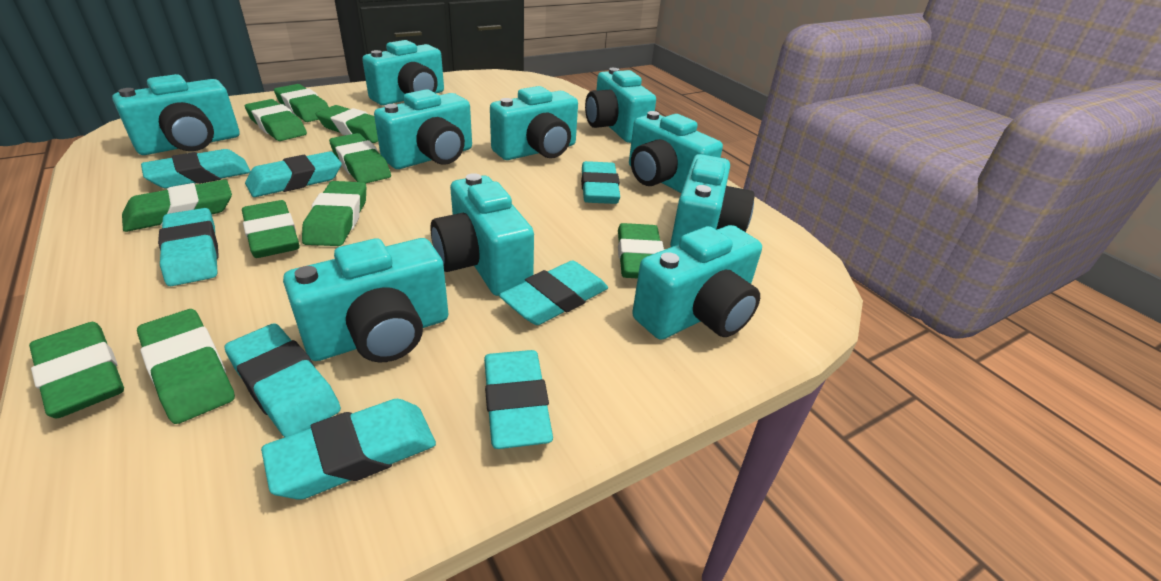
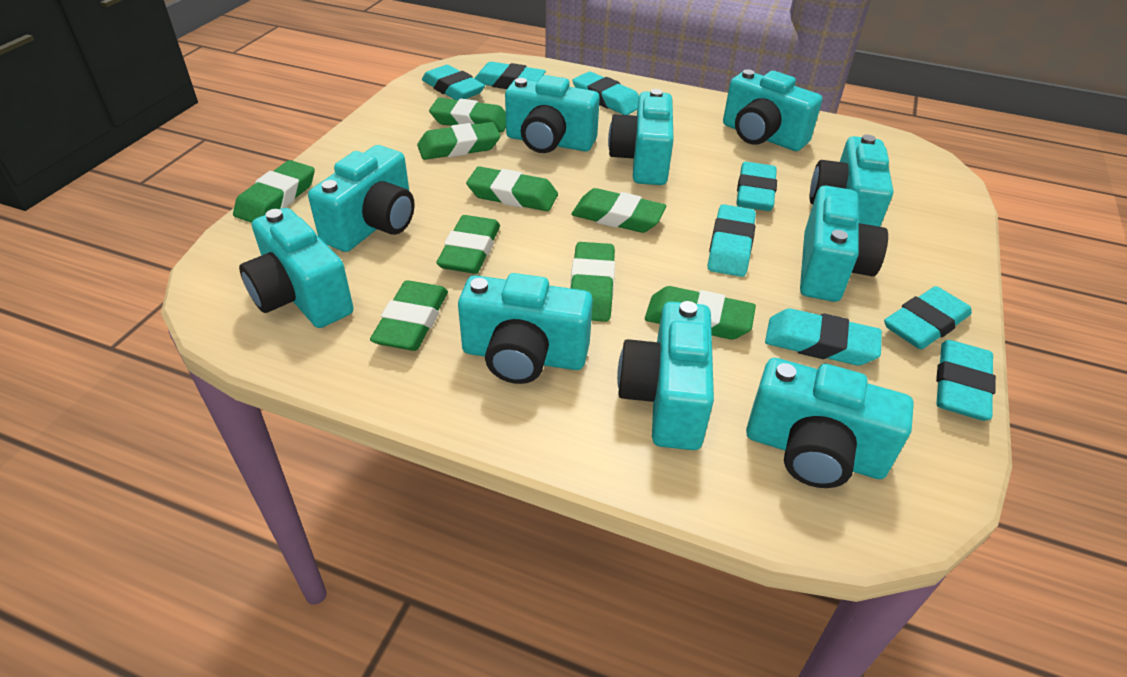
green eraser: [29,322,124,418] [122,180,232,232] [137,309,235,424] [242,200,300,258] [245,99,307,141] [274,84,329,122] [302,181,366,246] [316,105,378,143] [329,133,391,183] [618,223,664,278] = 10 -> [233,160,315,223] [370,280,448,351] [417,122,501,160] [429,98,506,132] [436,215,500,274] [466,166,558,211] [570,242,615,322] [571,188,666,233] [645,286,756,340] = 9

